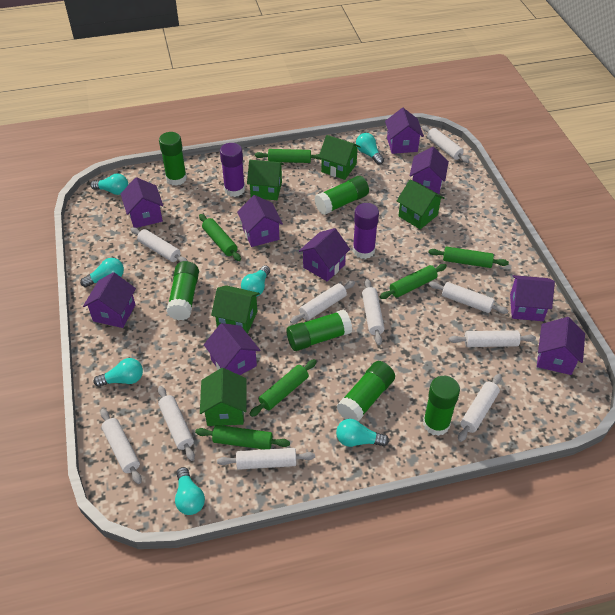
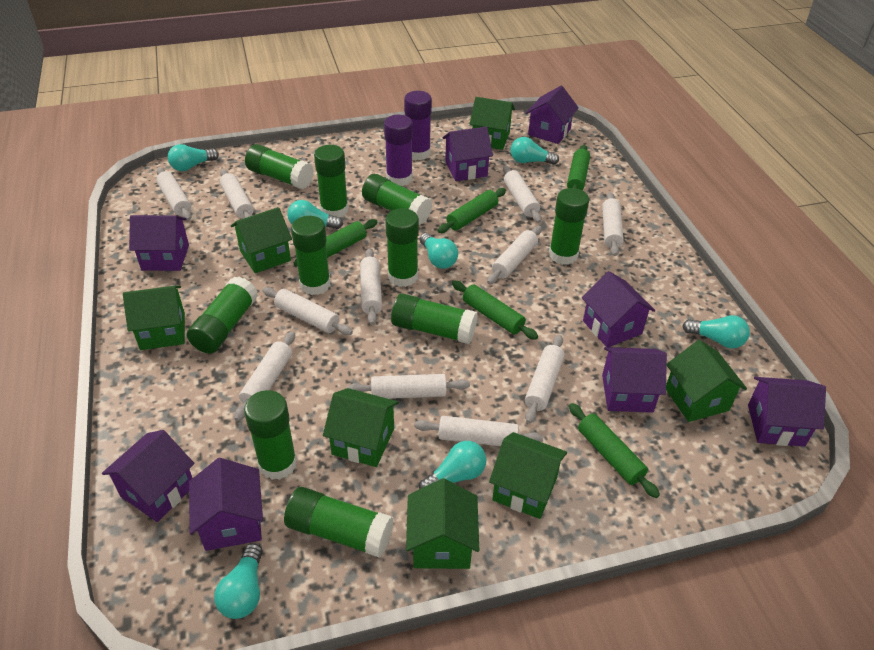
green glue stick: [159,132,187,186] [166,261,199,320] [287,309,352,351] [315,176,369,215] [337,361,395,421] [423,376,460,436] = 6 -> [187,277,258,354] [244,390,297,480] [245,144,314,189] [284,487,394,558] [291,216,331,295] [314,145,348,218] [362,174,433,225] [385,208,419,287] [391,293,478,344] [549,188,589,265] = 10
green house: [200,368,247,426] [211,285,260,334] [247,160,284,200] [319,135,361,180] [397,180,444,229] = 5 -> [123,286,185,350] [231,207,292,273] [323,388,399,467] [406,478,479,569] [469,97,515,150] [489,432,567,519] [666,340,747,422] = 7
green rolling pin: [195,425,290,449] [199,214,241,261] [250,359,317,417] [255,149,322,163] [380,264,447,299] [428,247,509,268] = 6 -> [294,219,378,266] [438,188,506,233] [452,281,538,339] [567,145,590,190] [569,403,660,498] = 5
purple house: [83,272,136,328] [121,177,163,228] [204,323,260,375] [237,195,283,247] [299,228,350,281] [385,108,424,154] [410,147,449,194] [510,275,555,321] [537,317,585,375] = 9 -> [102,430,195,522] [129,215,189,271] [189,458,263,551] [443,127,493,181] [526,86,579,144] [582,271,655,347] [602,347,667,413] [748,377,826,446] = 8
white rolling pin: [100,409,142,484] [130,227,188,262] [158,386,195,461] [217,448,315,470] [290,280,355,324] [362,279,385,345] [422,125,469,163] [429,281,509,314] [449,330,536,347] [458,374,502,442] = 10 -> [156,168,192,221] [220,169,254,219] [234,331,295,421] [262,287,353,335] [347,374,470,399] [360,249,382,325] [414,416,543,446] [487,226,542,284] [503,166,542,223] [525,335,564,424] [602,192,624,256] = 11

